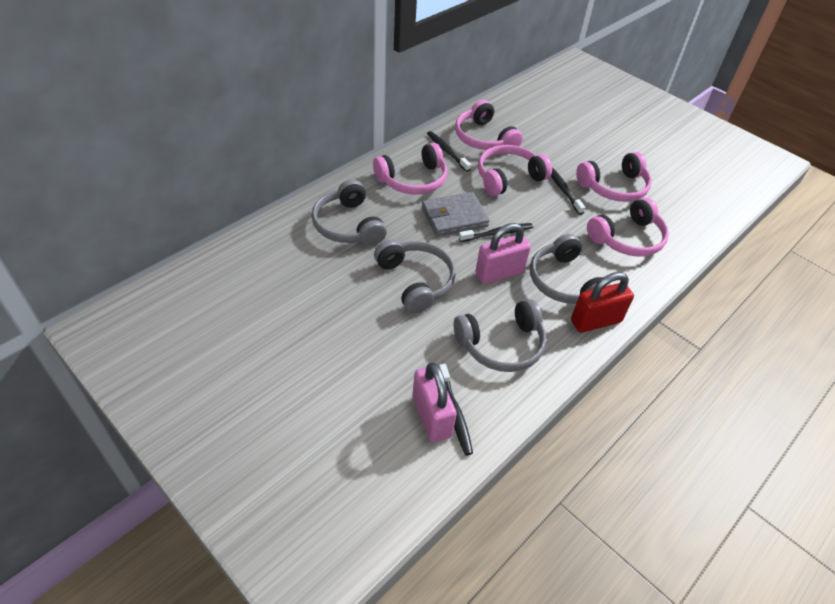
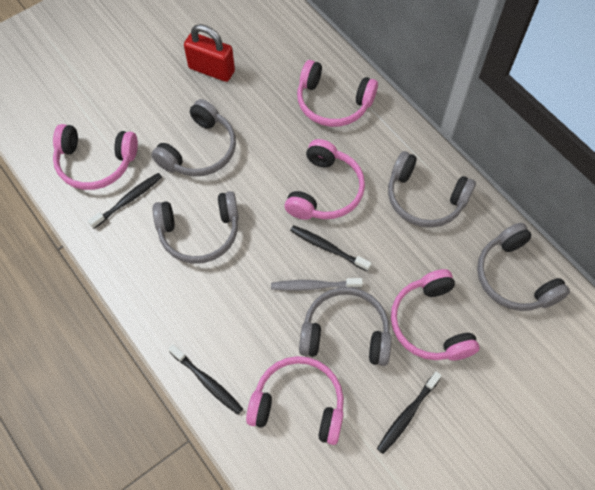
grey headphones: [311,179,387,246] [374,239,456,314] [454,299,547,372] [530,234,610,304] = 4 -> [151,99,236,177] [153,191,239,264] [299,287,392,366] [388,151,476,228] [477,223,570,311] = 5
grey toothbrush: none = 0 -> [271,278,363,291] = 1
grey wallet: [422,192,490,236] = 1 -> none = 0
pink padlock: [412,362,457,442] [475,223,531,284] = 2 -> none = 0

